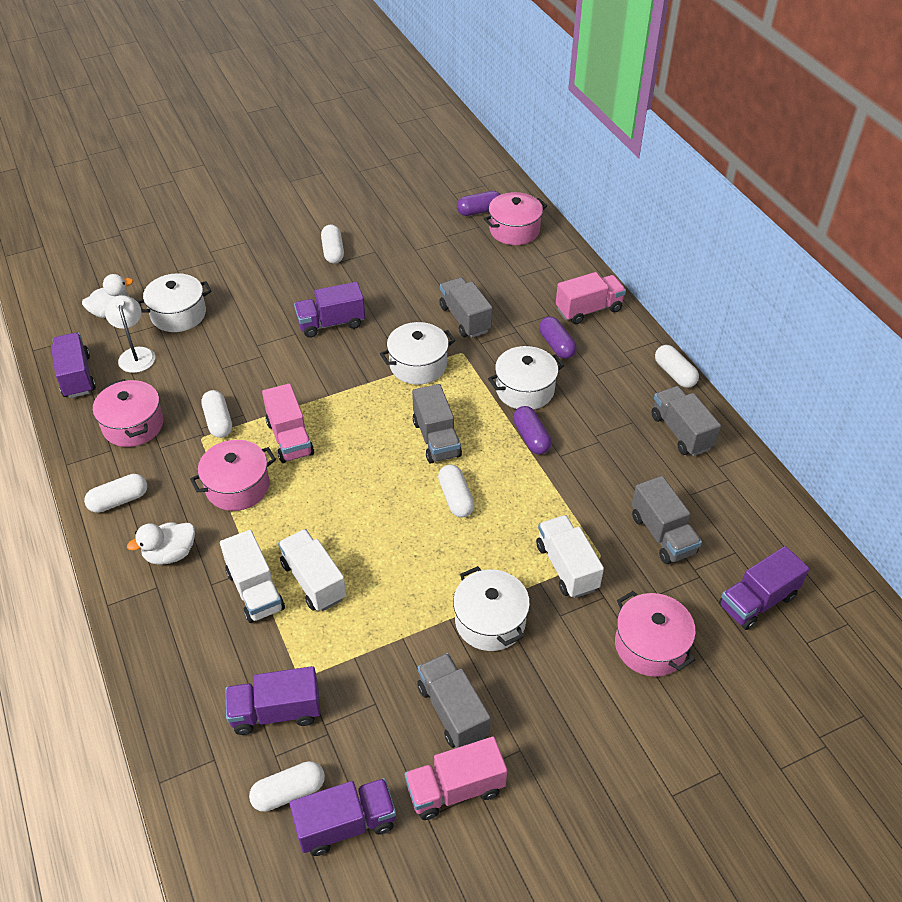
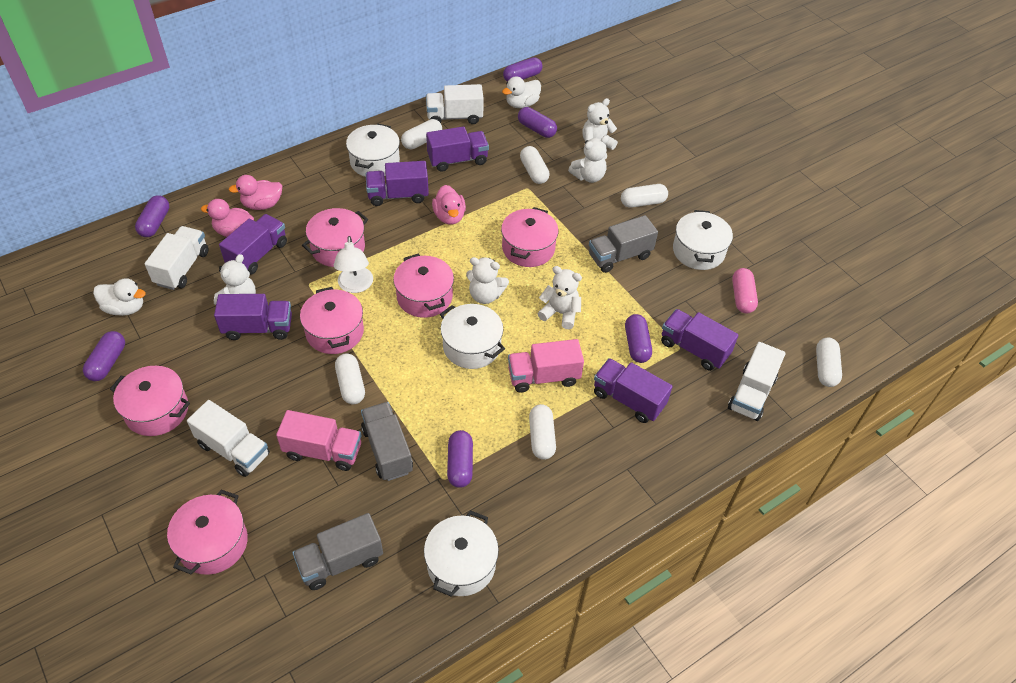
grey truck: [412,384,462,464] [417,653,491,748] [439,277,493,338] [632,476,702,564] [651,386,721,456] = 5 -> [292,513,383,590] [361,402,413,481] [589,215,658,273] = 3
pink capsule: none = 0 -> [732,268,758,314] = 1
pink duck: none = 0 -> [201,199,254,237] [229,175,282,210] [432,185,466,225] = 3
pink pot: [93,379,164,447] [190,440,276,511] [484,192,547,245] [615,591,696,677] = 4 -> [110,366,190,436] [167,489,248,575] [300,287,364,354] [302,208,368,267] [393,254,454,318] [501,207,559,267] = 6
pink truck: [262,383,314,463] [405,737,507,820] [556,272,626,325] = 3 -> [276,410,361,471] [508,339,584,393] = 2
purple capsule: [457,191,501,216] [513,406,552,454] [539,316,577,359] = 3 -> [83,331,125,381] [135,195,169,237] [447,430,473,488] [503,57,542,82] [518,107,557,138] [625,314,652,363] = 6
purple truck: [51,332,96,398] [226,666,321,735] [289,778,396,856] [294,282,365,338] [719,546,809,630] = 5 -> [214,294,292,340] [219,214,287,274] [366,161,429,206] [426,126,489,172] [594,358,673,423] [661,309,739,371] = 6
white teddy bear: none = 0 -> [214,254,256,305] [466,257,509,304] [538,266,582,329] [568,136,609,183] [582,98,618,150] = 5
white truck: [220,530,285,623] [278,529,346,611] [536,515,604,598] = 3 -> [145,226,209,290] [187,400,270,477] [426,84,484,124] [728,342,786,421] = 4

